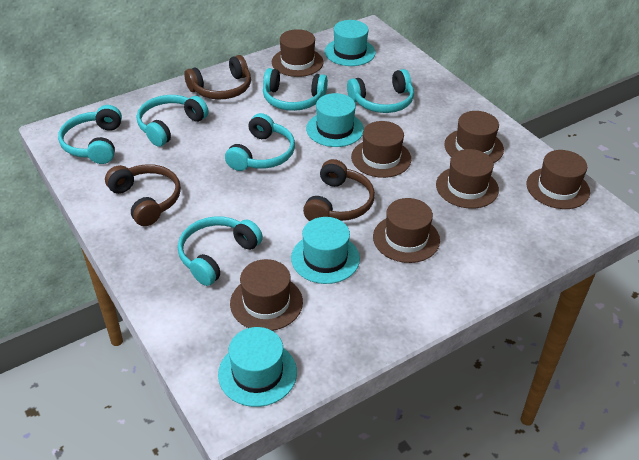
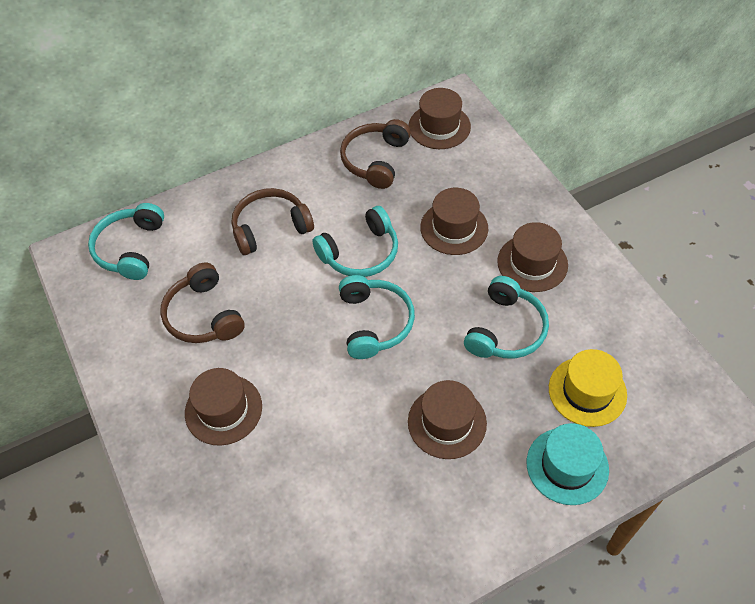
brown hat: [230,259,303,331] [272,29,324,77] [351,121,411,178] [373,198,440,263] [436,149,499,209] [444,111,504,163] [526,150,590,209] = 7 -> [185,368,262,446] [408,380,487,459] [409,88,471,149] [420,188,488,255] [497,222,568,292] = 5
turquoise hat: [218,327,297,407] [291,217,360,284] [306,93,364,147] [325,20,376,66] = 4 -> [527,423,609,505] = 1
turquoise headphones: [58,105,122,164] [137,95,209,147] [178,216,263,286] [225,113,295,171] [263,68,328,111] [347,69,414,113] = 6 -> [88,203,164,280] [312,206,398,277] [339,275,415,359] [464,276,549,359] = 4
yellow hat: none = 0 -> [549,349,627,427] = 1

